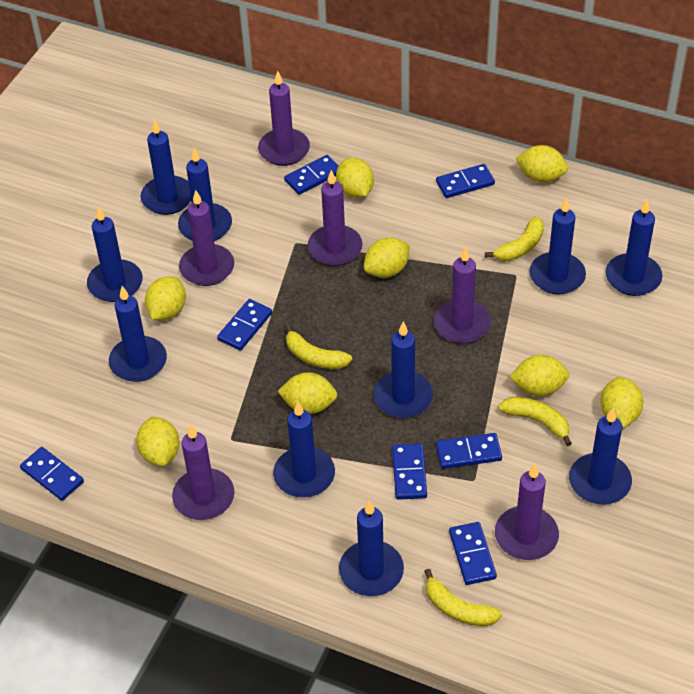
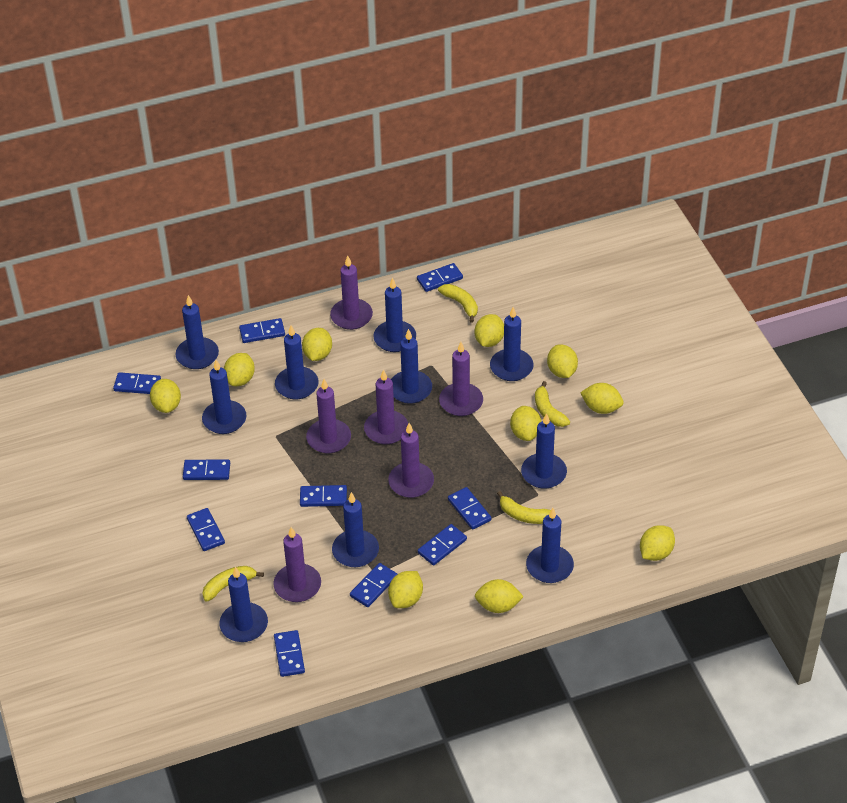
blue domino: [20,447,84,501] [217,299,272,351] [284,155,339,195] [392,443,427,500] [436,164,495,198] [436,433,502,469] [449,522,497,585] = 7 -> [113,372,161,394] [183,460,230,480] [187,508,225,551] [239,318,285,343] [274,630,305,677] [300,485,347,507] [350,563,398,607] [417,263,463,292] [418,524,467,566] [448,487,492,530] = 10
yellow lemon: [136,417,179,466] [145,276,186,320] [278,372,338,414] [336,158,374,198] [364,238,410,278] [509,355,569,396] [516,145,568,182] [600,377,643,427] = 8 -> [150,379,181,413] [224,353,255,386] [302,328,332,361] [388,571,423,608] [475,314,504,347] [475,579,524,613] [510,406,542,441] [547,344,578,378] [580,383,624,414] [640,525,675,561] = 10

